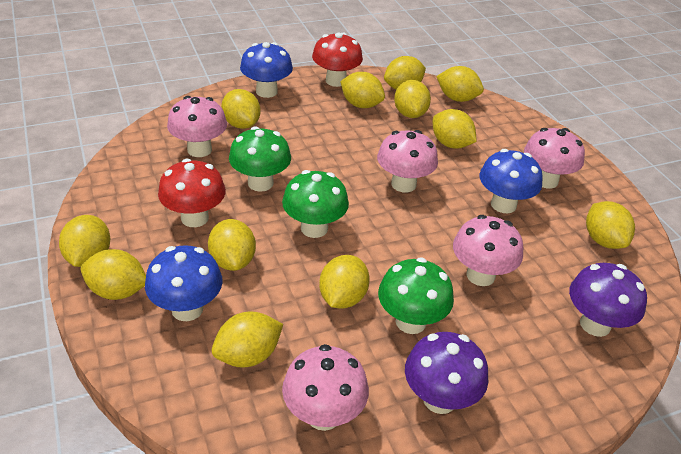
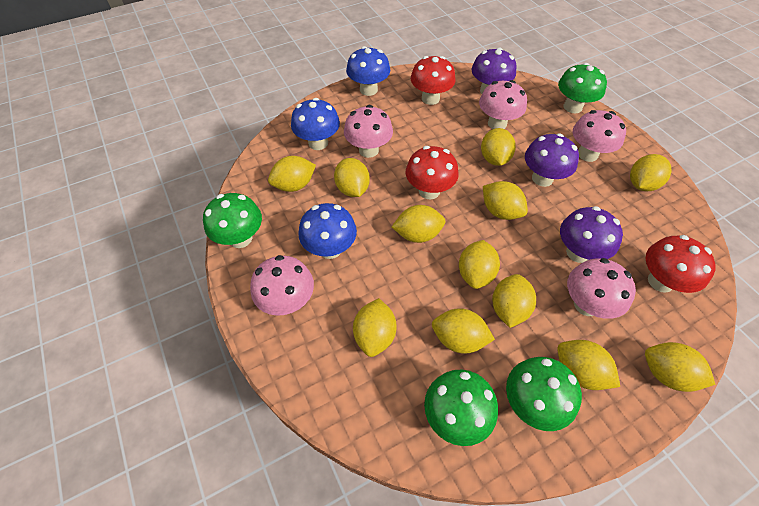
green mushroom: [229,126,291,192] [282,170,349,238] [378,258,454,334] = 3 -> [203,193,262,248] [424,370,498,446] [506,357,582,431] [558,63,607,113] = 4
purple mushroom: [405,332,488,414] [569,263,647,337] = 2 -> [471,47,516,94] [525,133,579,187] [560,206,623,263] = 3
red mushroom: [158,159,226,227] [312,32,363,87] = 2 -> [406,146,459,200] [411,56,455,105] [646,235,715,293] = 3

